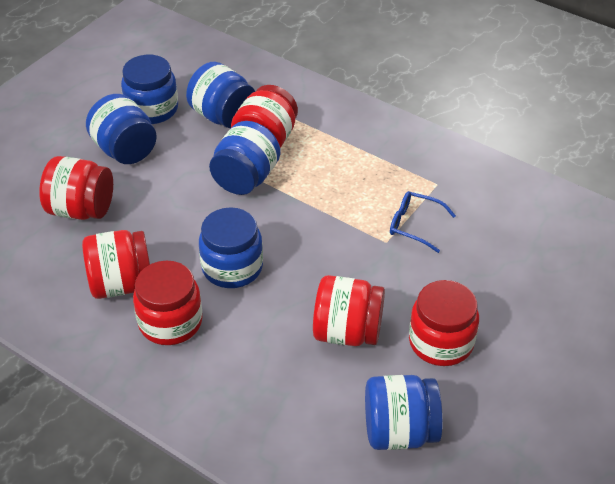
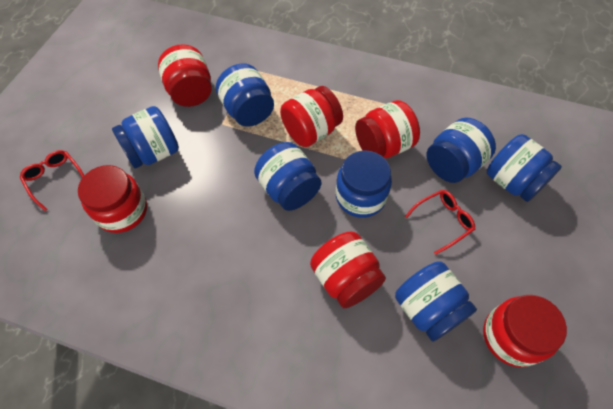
blue glasses: [390,191,456,253] = 1 -> none = 0
blue jar: [86,94,157,164] [121,55,178,124] [186,62,255,128] [199,207,263,288] [209,121,281,195] [365,375,443,450] = 6 -> [112,106,179,168] [216,63,274,127] [254,142,321,211] [336,150,392,218] [395,261,477,342] [426,118,496,183] [487,134,562,202] = 7
red glasses: none = 0 -> [20,150,84,211] [405,190,475,255] = 2

